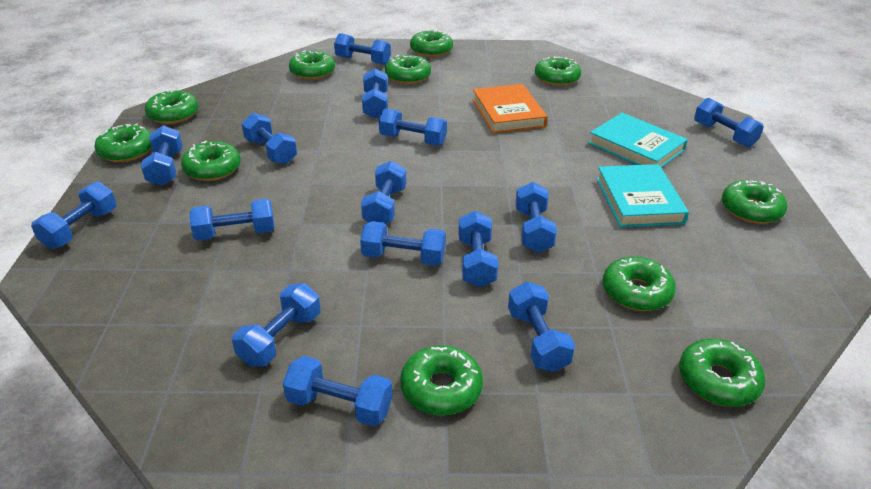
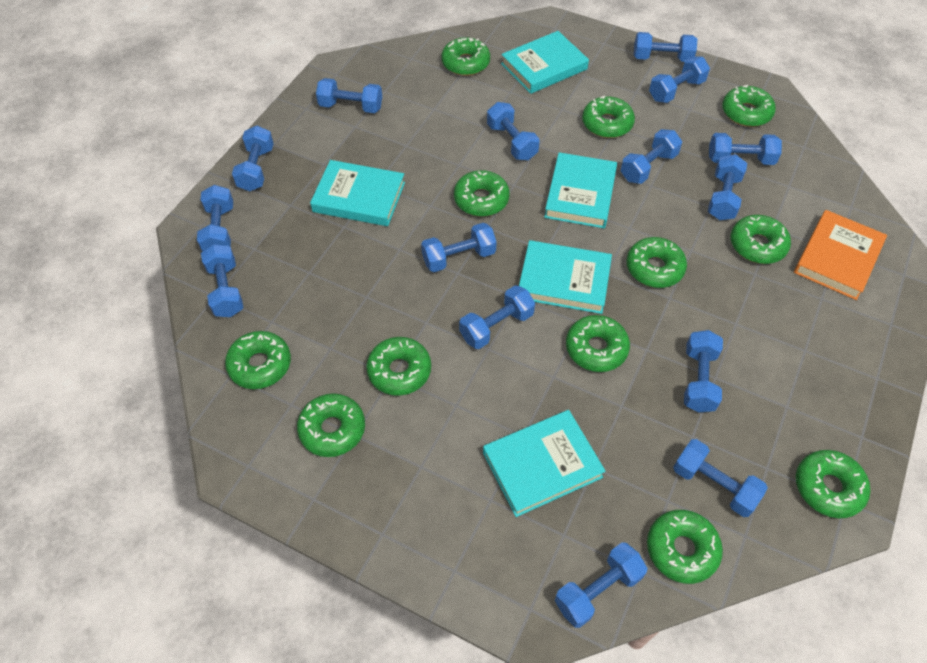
green donut: [94,124,152,162] [145,90,199,124] [181,141,241,181] [289,50,335,80] [385,55,431,84] [400,345,483,416] [410,30,453,57] [535,57,581,86] [603,256,676,311] [679,338,765,407] [722,180,787,224] = 11 -> [225,331,291,389] [297,393,365,457] [366,337,431,396] [441,37,490,76] [454,170,510,217] [566,315,630,372] [582,96,635,138] [626,237,687,288] [647,510,723,584] [722,85,776,127] [730,215,791,264] [796,450,870,518] = 12
turquoise book: [588,113,688,167] [596,164,689,227] = 2 -> [310,160,405,226] [483,410,606,517] [501,31,589,94] [519,240,612,314] [544,152,617,228] = 5

